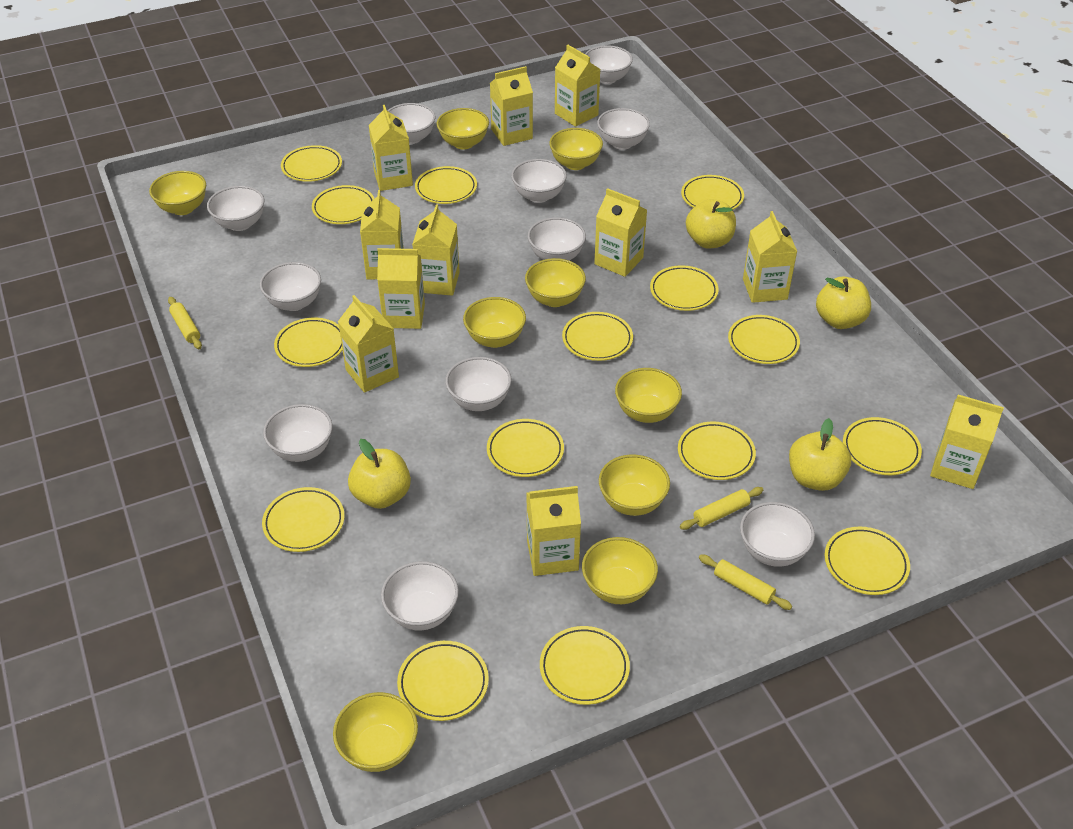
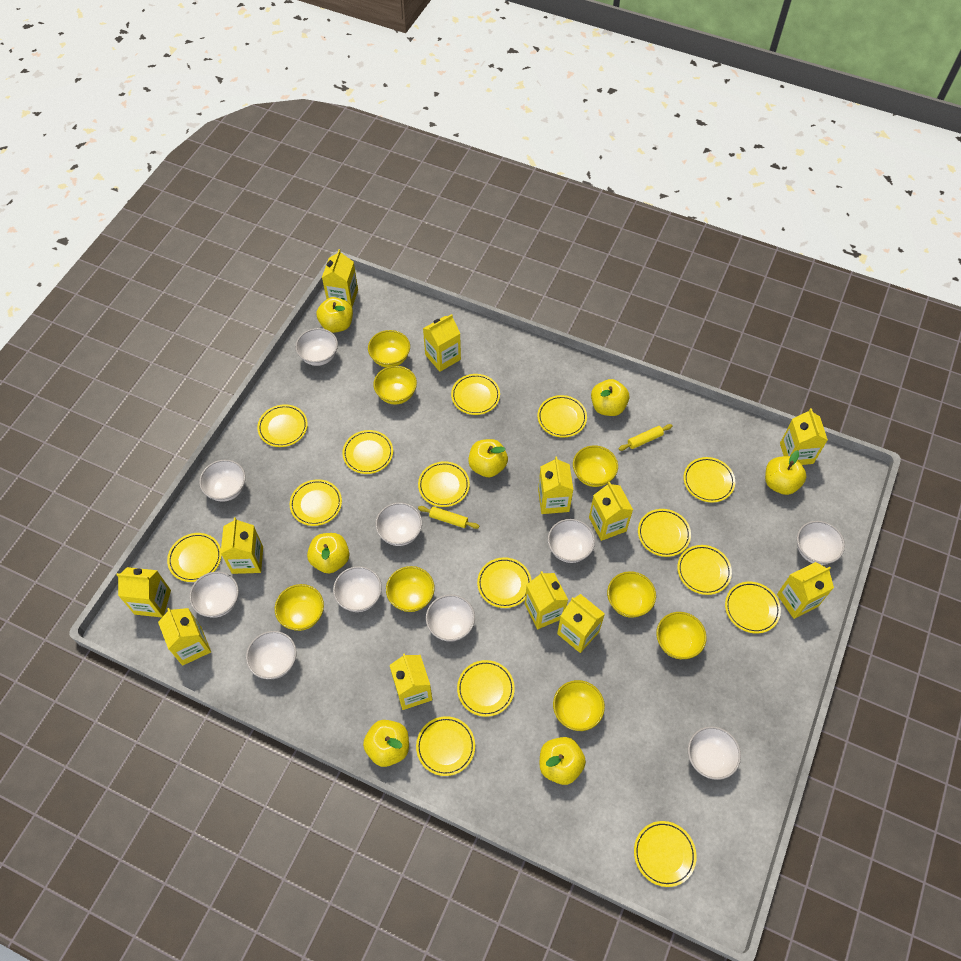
white bowl: [207,186,264,231] [260,262,321,311] [263,404,333,462] [381,561,459,630] [387,103,435,144] [445,357,512,411] [511,159,567,203] [528,217,586,260] [585,45,633,84] [597,108,650,150] [740,502,815,567] = 11 -> [189,571,239,618] [199,460,246,502] [246,631,297,679] [295,328,338,366] [333,566,382,612] [375,503,422,546] [426,595,475,642] [548,519,595,563] [688,726,741,780] [797,521,845,565] = 10
yellow apple: [348,439,411,509] [686,199,736,249] [789,418,851,491] [816,277,871,329] = 4 -> [307,533,349,574] [316,297,353,333] [363,720,409,767] [468,439,508,477] [540,737,586,785] [591,379,629,416] [765,450,807,495] = 7
yellow bowl: [149,171,206,215] [333,692,418,772] [437,108,489,150] [463,297,526,348] [525,258,586,307] [549,128,603,170] [582,537,658,604] [599,455,670,516] [615,368,682,423] = 9 -> [275,584,324,631] [368,330,410,367] [373,366,417,405] [386,566,435,612] [553,680,605,731] [573,446,618,487] [607,571,656,618] [656,612,707,659] = 8
yellow carton: [338,295,399,393] [360,190,404,280] [369,105,413,191] [377,248,425,329] [412,204,460,296] [490,66,533,146] [526,486,581,576] [555,45,600,127] [594,188,647,277] [743,211,797,303] [930,395,1004,489] = 11 -> [117,567,171,617] [158,608,211,666] [221,518,263,574] [322,249,358,307] [390,653,432,710] [423,314,461,372] [525,571,568,629] [538,457,573,514] [557,594,605,653] [589,482,633,541] [777,562,834,619] [780,408,828,465] = 12
yellow rolling pin: [168,297,202,349] [680,487,763,530] [699,554,792,610] = 3 -> [418,506,479,529] [618,424,673,451] = 2

